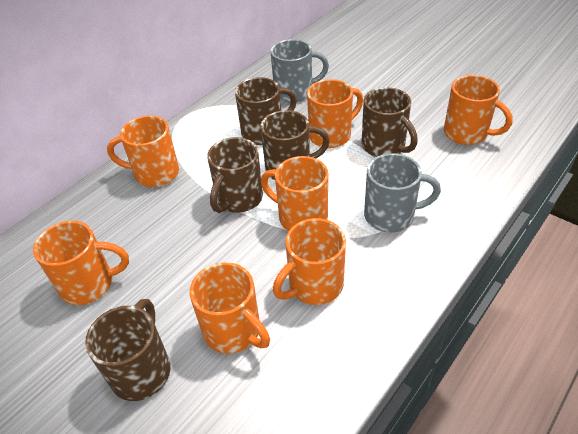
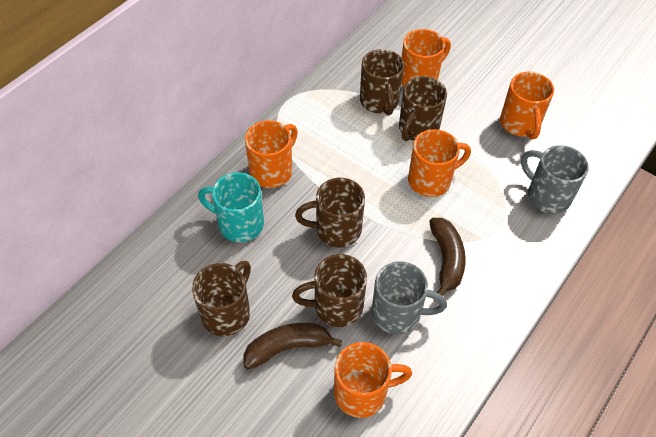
brown banana: none = 0 -> [244,323,342,369] [429,218,466,296] = 2
orange mug: [33,221,129,305] [107,116,179,187] [190,262,270,354] [261,156,329,231] [273,218,346,305] [307,79,363,148] [444,75,513,145] = 7 -> [245,120,298,188] [334,342,412,418] [402,29,451,86] [408,129,471,197] [500,72,554,140] = 5
turquoise mug: none = 0 -> [198,172,264,242] = 1

